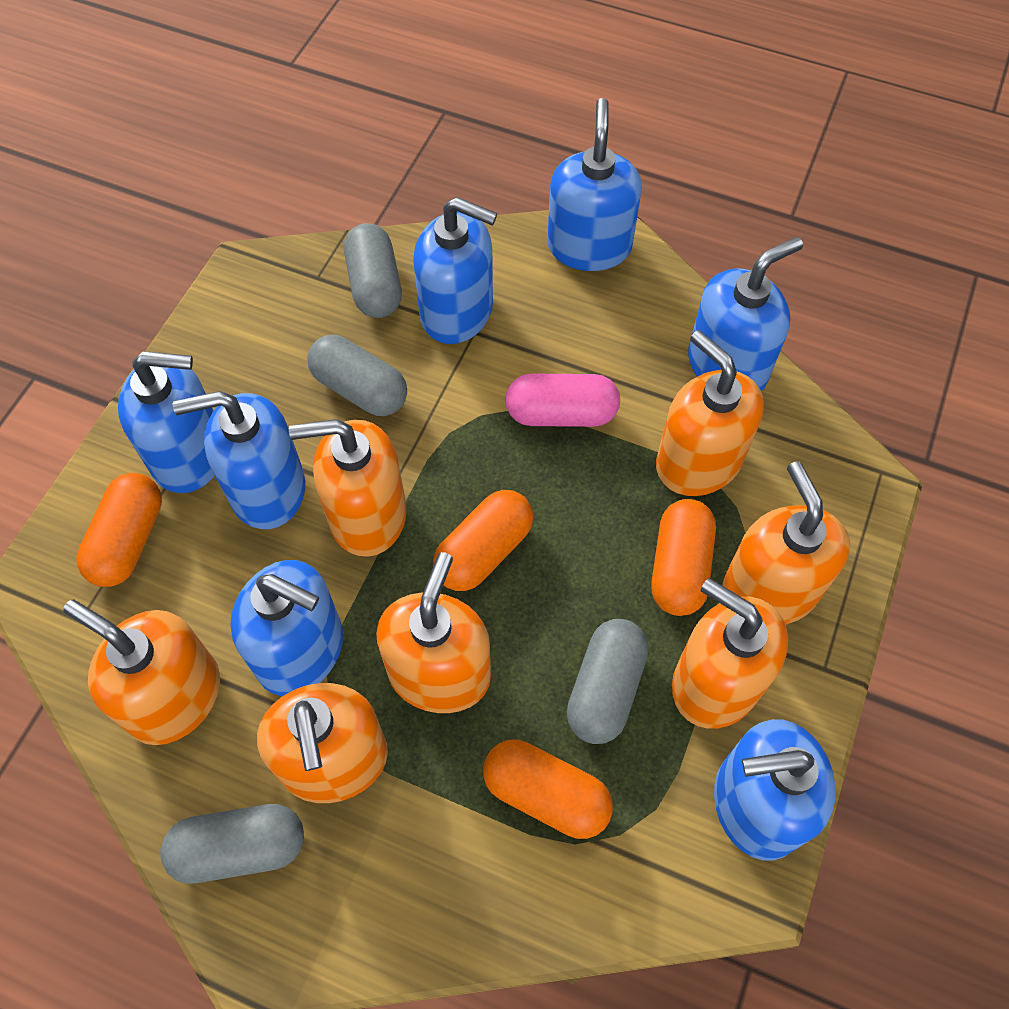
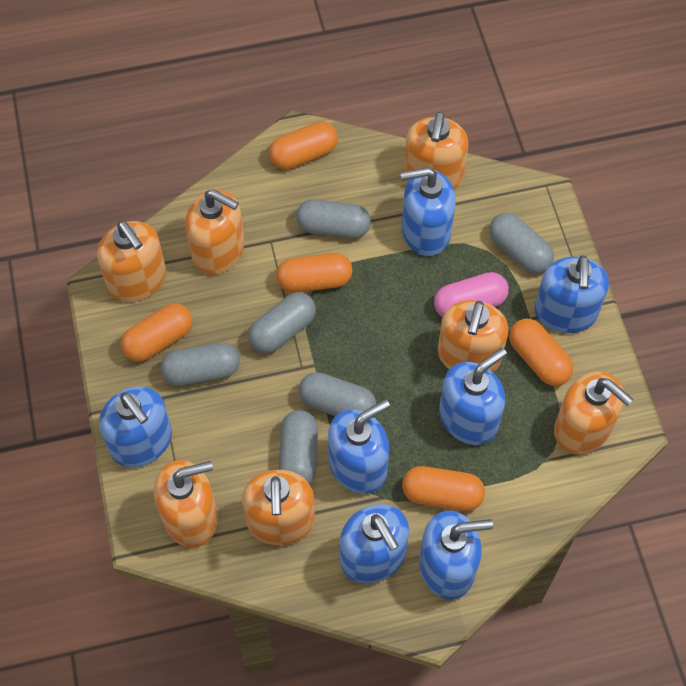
grey capsule: [160,804,304,884] [307,335,407,416] [344,223,402,318] [567,619,649,744] = 4 -> [161,342,240,386] [248,292,316,354] [279,410,318,484] [296,199,371,239] [299,372,376,416] [489,213,554,274] = 6
orange capsule: [76,473,162,587] [433,490,533,591] [483,740,613,839] [651,499,716,616] = 4 -> [120,303,193,362] [269,121,338,170] [276,253,352,293] [402,466,485,511] [509,319,573,386] = 5

